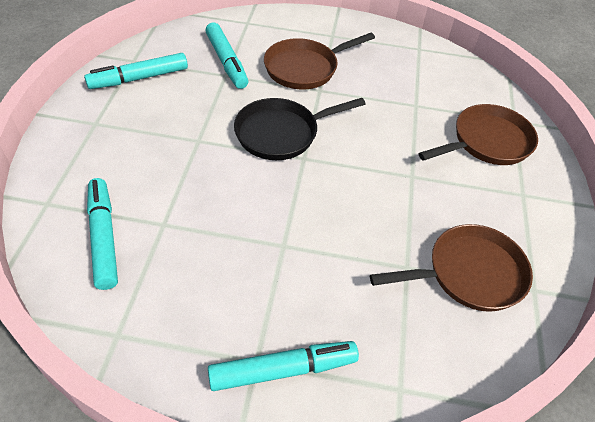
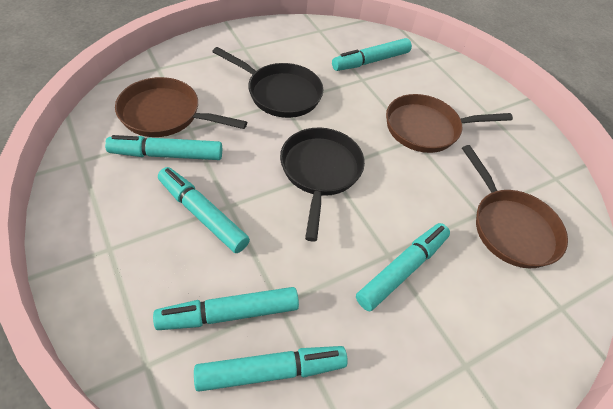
black pan: [234,98,366,160] = 1 -> [212,47,323,118] [280,128,365,242] = 2
turquoise marker: [84,53,188,89] [87,178,118,290] [205,22,248,89] [208,341,359,391] = 4 -> [105,135,222,160] [153,287,299,330] [158,167,250,253] [194,346,348,392] [332,38,412,71] [356,223,450,311] = 6

